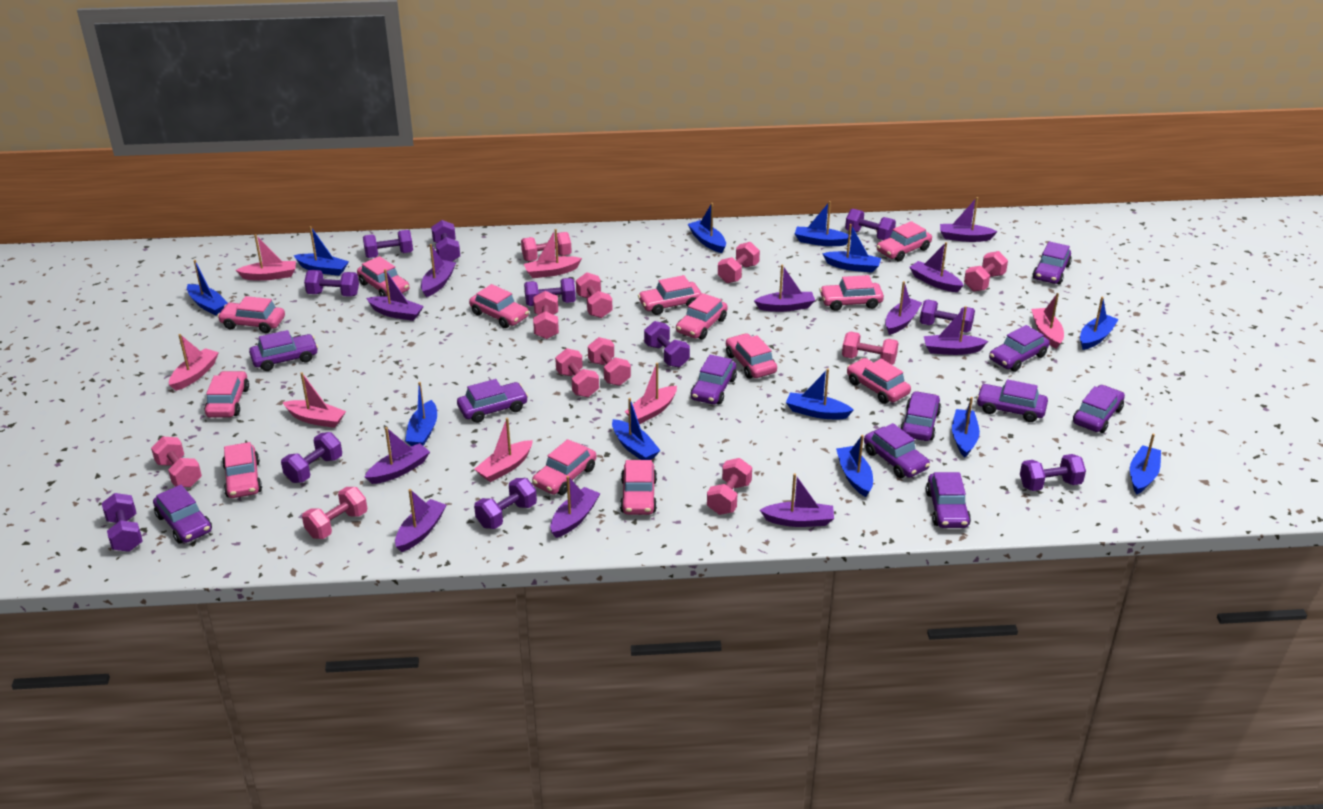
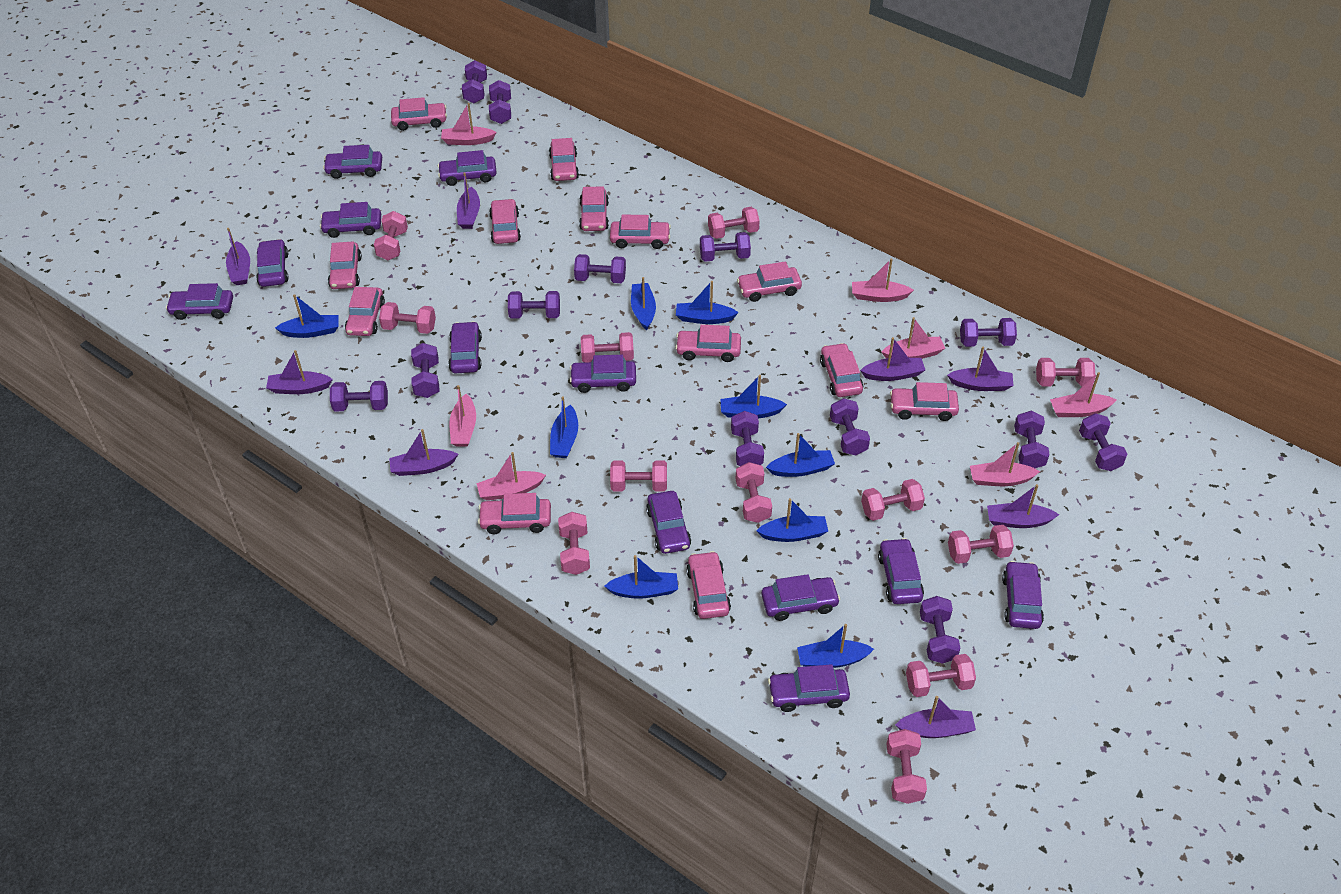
blue boat: [187,260,228,315] [293,226,349,276] [405,382,437,446] [612,398,661,460] [688,203,726,253] [786,369,854,419] [795,201,851,246] [822,224,881,273] [836,435,873,497] [952,397,980,458] [1080,296,1119,350] [1130,434,1161,495] = 12 -> [275,294,339,338] [550,396,578,458] [604,555,678,599] [631,277,656,330] [676,281,739,324] [720,375,787,418] [756,498,828,542] [766,433,835,477] [797,624,874,668] = 9
pink dumbbell: [151,437,202,487] [302,487,367,539] [521,232,572,261] [533,291,559,339] [555,348,599,397] [576,272,612,318] [588,337,631,386] [707,458,752,515] [718,242,760,283] [842,332,899,365] [964,251,1008,292] = 11 -> [374,211,408,260] [379,302,436,334] [558,512,590,575] [581,332,634,362] [610,461,667,492] [708,207,760,239] [736,462,772,523] [861,479,925,521] [887,729,927,804] [906,654,976,697] [948,525,1014,564] [1036,358,1095,386] = 12
purple boat: [365,427,430,484] [366,269,424,321] [395,489,446,552] [421,244,456,297] [550,476,600,538] [754,264,815,312] [760,474,834,527] [885,281,922,335] [909,242,964,292] [924,306,988,355] [940,197,998,242] = 11 -> [226,228,250,285] [266,350,333,394] [389,429,458,476] [457,172,480,229] [860,337,925,381] [895,696,976,738] [947,347,1013,391] [987,484,1059,528] = 8
purple car: [153,485,212,544] [249,330,318,371] [457,379,528,423] [691,354,737,404] [864,423,930,478] [900,391,941,441] [926,472,971,528] [976,379,1048,422] [989,325,1050,372] [1033,241,1072,284] [1073,385,1125,433] = 11 -> [166,283,233,320] [256,239,289,287] [320,202,381,238] [323,145,382,179] [438,150,497,186] [448,321,482,373] [570,355,636,393] [646,491,691,554] [761,574,840,621] [768,664,850,712] [878,538,924,604] [1002,561,1044,629] = 12
purple dumbbell: [102,493,143,552] [281,432,342,483] [304,270,359,297] [363,230,413,258] [431,220,460,262] [474,478,537,529] [524,278,576,306] [644,321,690,367] [845,209,896,240] [920,300,975,333] [1020,454,1086,491] = 11 -> [330,381,388,412] [411,343,439,398] [462,60,487,103] [489,80,511,124] [508,291,560,319] [574,254,626,283] [700,232,751,262] [731,411,764,466] [830,398,870,455] [920,596,960,664] [960,318,1017,347] [1014,411,1050,468] [1079,413,1127,471] = 13

